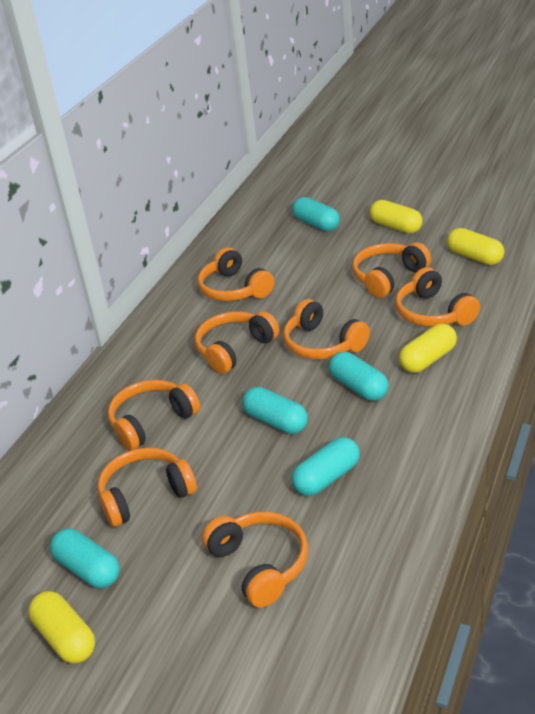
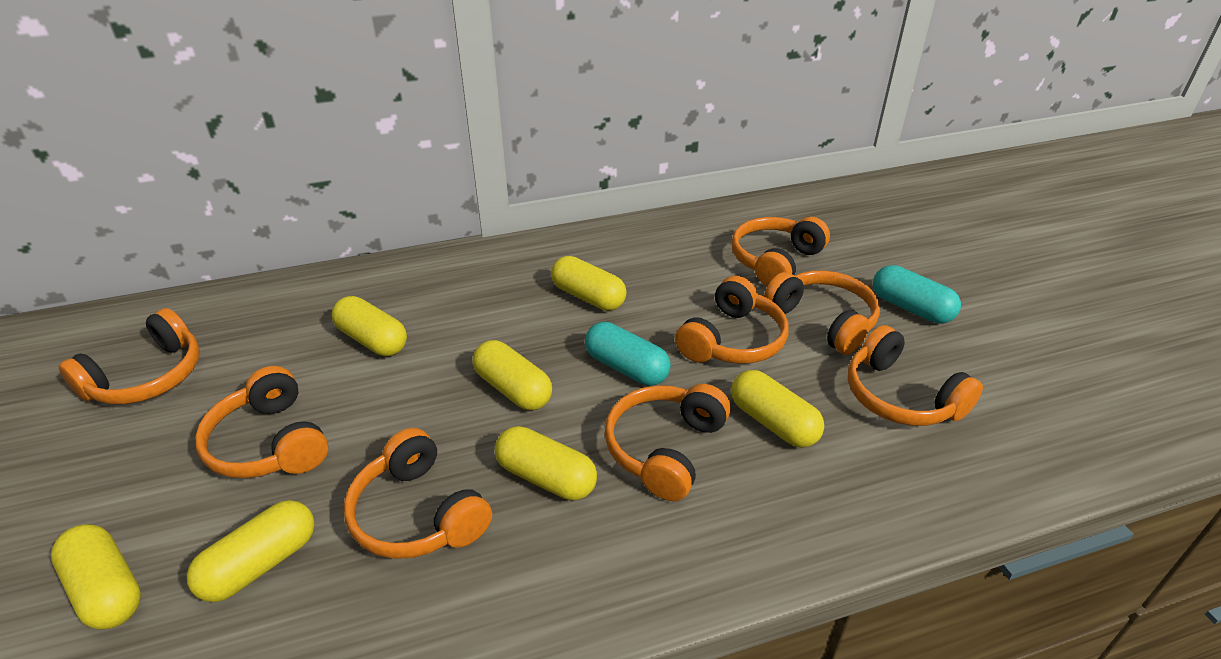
turquoise capsule: [50,528,120,588] [242,387,308,434] [292,197,340,231] [292,437,360,496] [329,352,388,401] = 5 -> [585,322,671,386] [873,265,961,324] = 2
yellow capsule: [28,591,95,664] [370,200,423,233] [399,324,457,373] [447,228,504,265] = 4 -> [51,524,141,630] [187,500,314,602] [332,296,407,356] [473,340,552,410] [495,426,597,500] [551,256,627,311] [731,370,824,448] = 7

